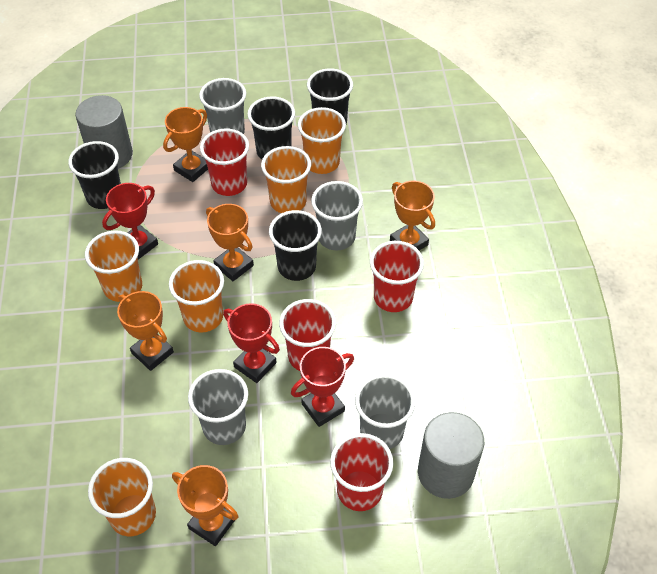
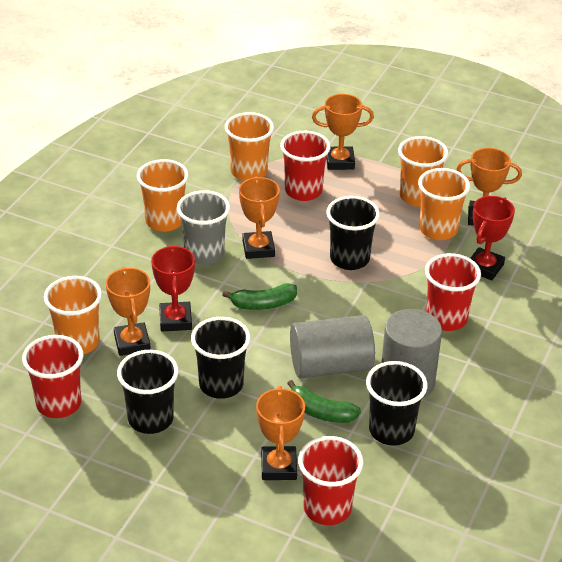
green banana: none = 0 -> [222,283,297,310] [287,380,361,423] = 2
grey cup: [188,369,248,445] [199,78,246,134] [311,181,363,250] [355,374,415,449] = 4 -> [177,190,230,265] = 1
red trophy: [102,183,158,259] [223,303,280,383] [291,347,354,427] = 3 -> [151,245,195,332] [470,196,515,280] = 2

